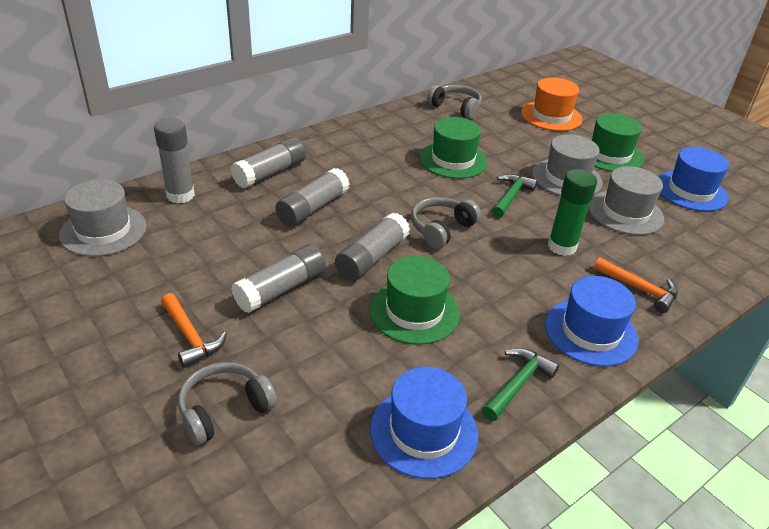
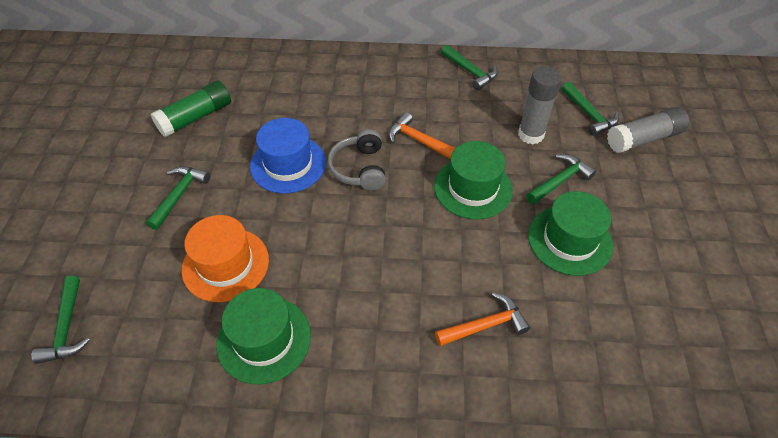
blue hat: [370,367,478,479] [545,276,638,366] [658,147,729,211] = 3 -> [250,118,326,193] = 1
green hammer: [482,348,559,421] [492,174,538,218] = 2 -> [31,276,90,364] [146,166,211,230] [441,45,498,90] [526,154,596,204] [562,82,619,136] = 5
grey glue stick: [154,118,195,203] [231,137,306,188] [231,244,326,313] [275,168,350,227] [335,212,410,281] = 5 -> [518,66,562,144] [607,107,689,153] = 2
grey hat: [59,179,147,256] [532,134,603,196] [589,166,664,235] = 3 -> none = 0
grey headphones: [178,362,277,445] [411,197,481,248] [427,85,482,119] = 3 -> [327,129,386,191] = 1

